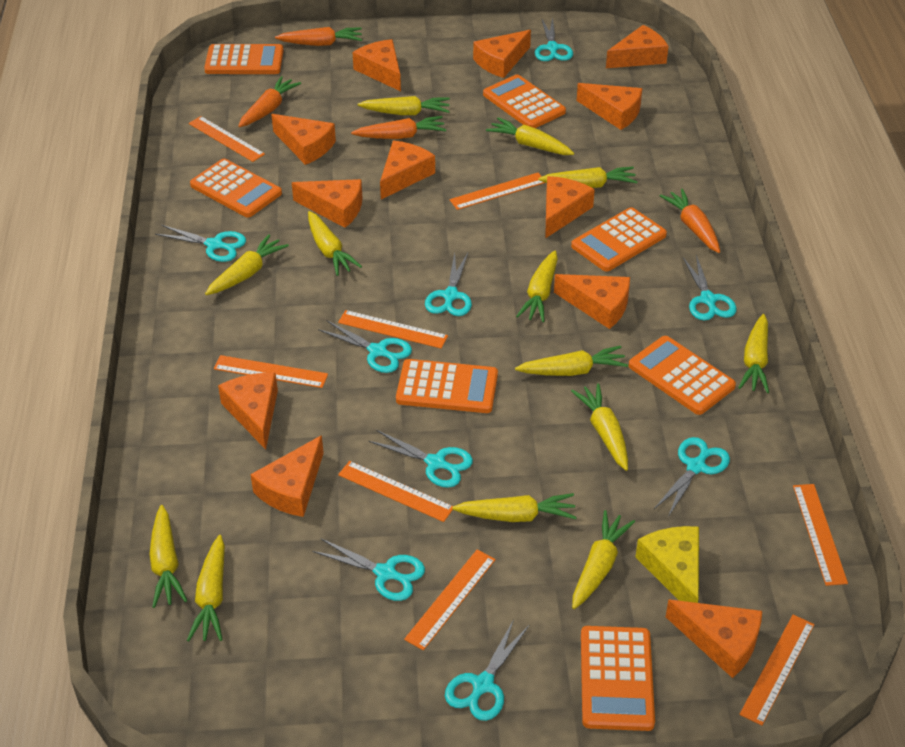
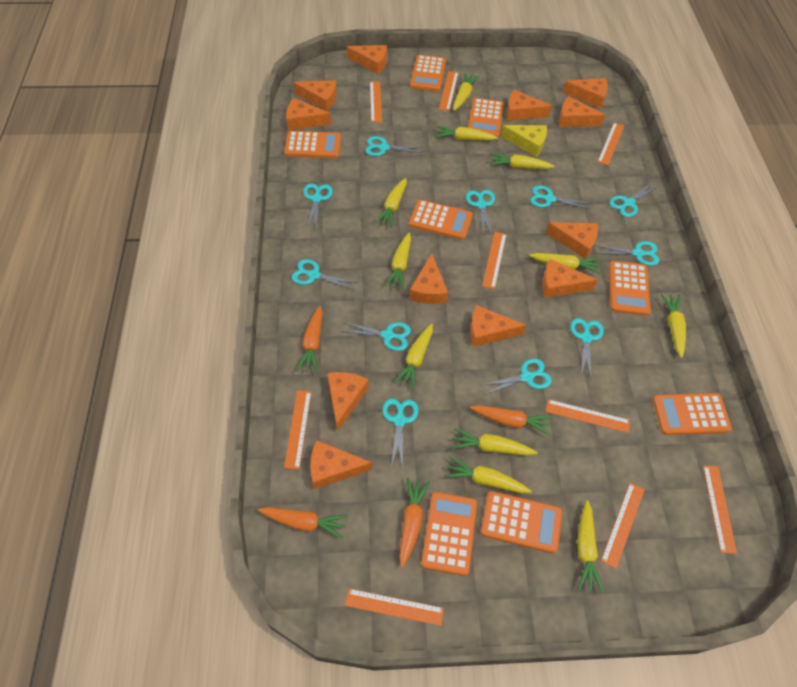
orange calculator: [190,159,282,217] [204,44,284,74] [396,359,498,413] [483,74,566,128] [571,207,667,272] [581,626,655,731] [629,336,736,415] = 7 -> [284,131,341,158] [409,200,473,240] [410,55,446,91] [421,492,477,576] [468,98,504,138] [481,491,562,554] [609,261,651,316] [653,393,732,435] = 8
orange ruler: [189,116,265,162] [214,355,328,388] [338,310,448,349] [338,461,453,522] [404,550,496,650] [450,173,545,210] [739,615,815,726] [793,484,848,586] = 8 -> [284,390,311,469] [345,589,444,626] [370,81,382,122] [439,71,458,111] [482,232,507,289] [546,399,630,433] [598,122,624,165] [601,483,645,569] [703,465,737,554] = 9
turquoise scissors: [155,225,246,262] [313,538,425,601] [318,320,412,373] [369,430,473,488] [425,253,472,316] [445,619,529,721] [535,18,573,61] [654,437,730,517] [683,255,737,321] = 9 -> [292,259,358,290] [303,183,333,228] [342,322,411,351] [366,136,423,156] [382,399,419,469] [466,190,495,236] [480,359,552,395] [530,185,591,209] [570,318,604,377] [595,241,659,266] [610,182,659,217] = 11
yellow carrot: [149,505,187,608] [187,535,225,641] [205,234,289,295] [308,211,362,276] [358,96,450,115] [452,493,577,522] [486,117,574,155] [515,346,628,376] [516,251,558,322] [538,167,638,188] [571,383,628,471] [572,510,635,609] [738,314,769,393] = 13 -> [375,178,407,227] [385,233,411,290] [394,324,433,390] [435,126,498,141] [444,456,532,493] [452,428,537,456] [453,72,480,111] [490,153,555,169] [529,253,601,274] [577,500,604,593] [661,294,686,358] = 11

